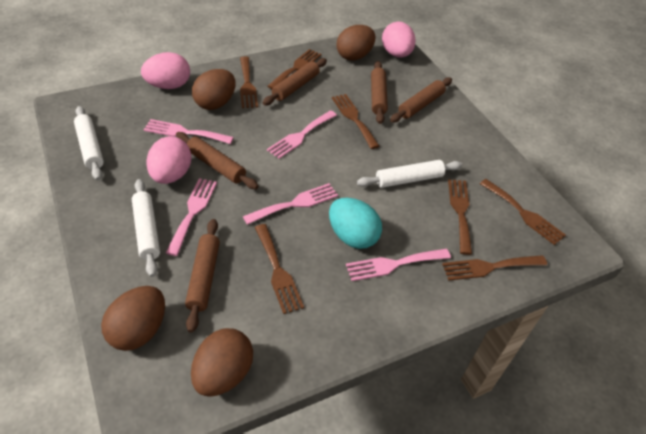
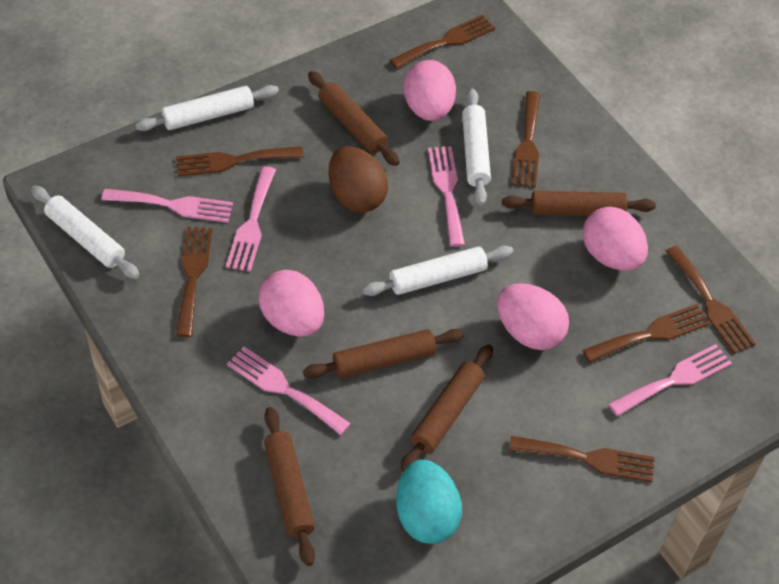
brown egg: [101,286,165,351] [191,328,253,397] [192,69,236,110] [337,25,376,61] = 4 -> [328,146,388,213] = 1
pink egg: [141,52,190,89] [146,136,192,184] [382,22,416,58] = 3 -> [258,270,324,337] [404,60,456,121] [497,283,569,350] [582,207,648,271] = 4
white rolling pin: [74,106,104,180] [132,179,160,277] [357,160,462,188] = 3 -> [31,186,140,279] [135,85,279,131] [362,245,513,296] [462,89,491,205] = 4

